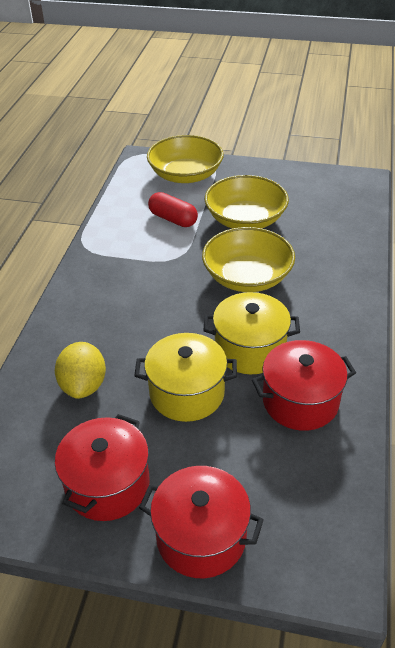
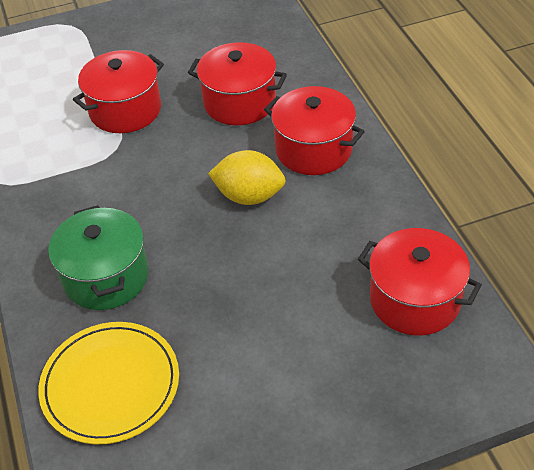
green pot: none = 0 -> [48,205,149,310] = 1
red capsule: [148,192,198,227] = 1 -> none = 0
red pot: [55,414,150,521] [139,466,264,578] [252,340,356,431] = 3 -> [73,50,164,133] [188,42,287,125] [264,86,365,175] [358,228,482,336] = 4
yellow bowl: [147,135,224,183] [202,227,295,292] [205,175,289,229] = 3 -> none = 0
yellow plate: none = 0 -> [38,322,179,444] = 1
yellow pot: [134,333,237,422] [204,292,300,374] = 2 -> none = 0

